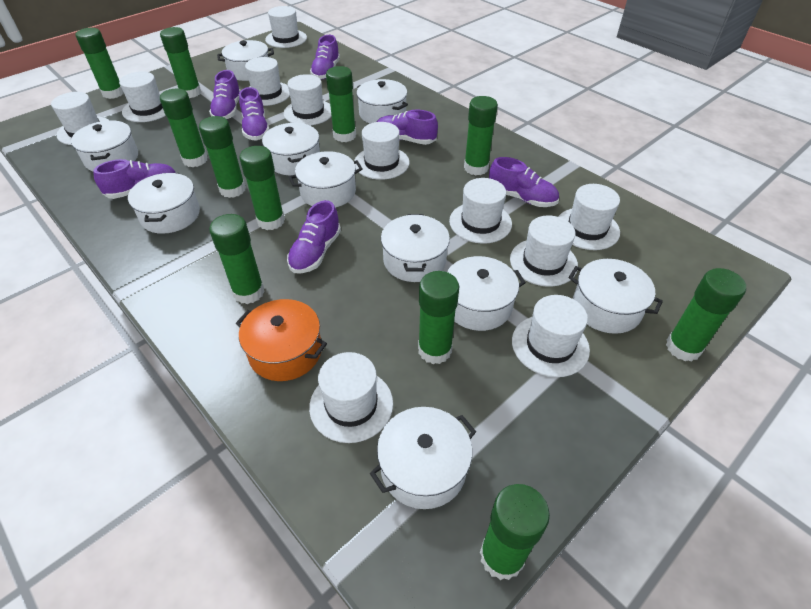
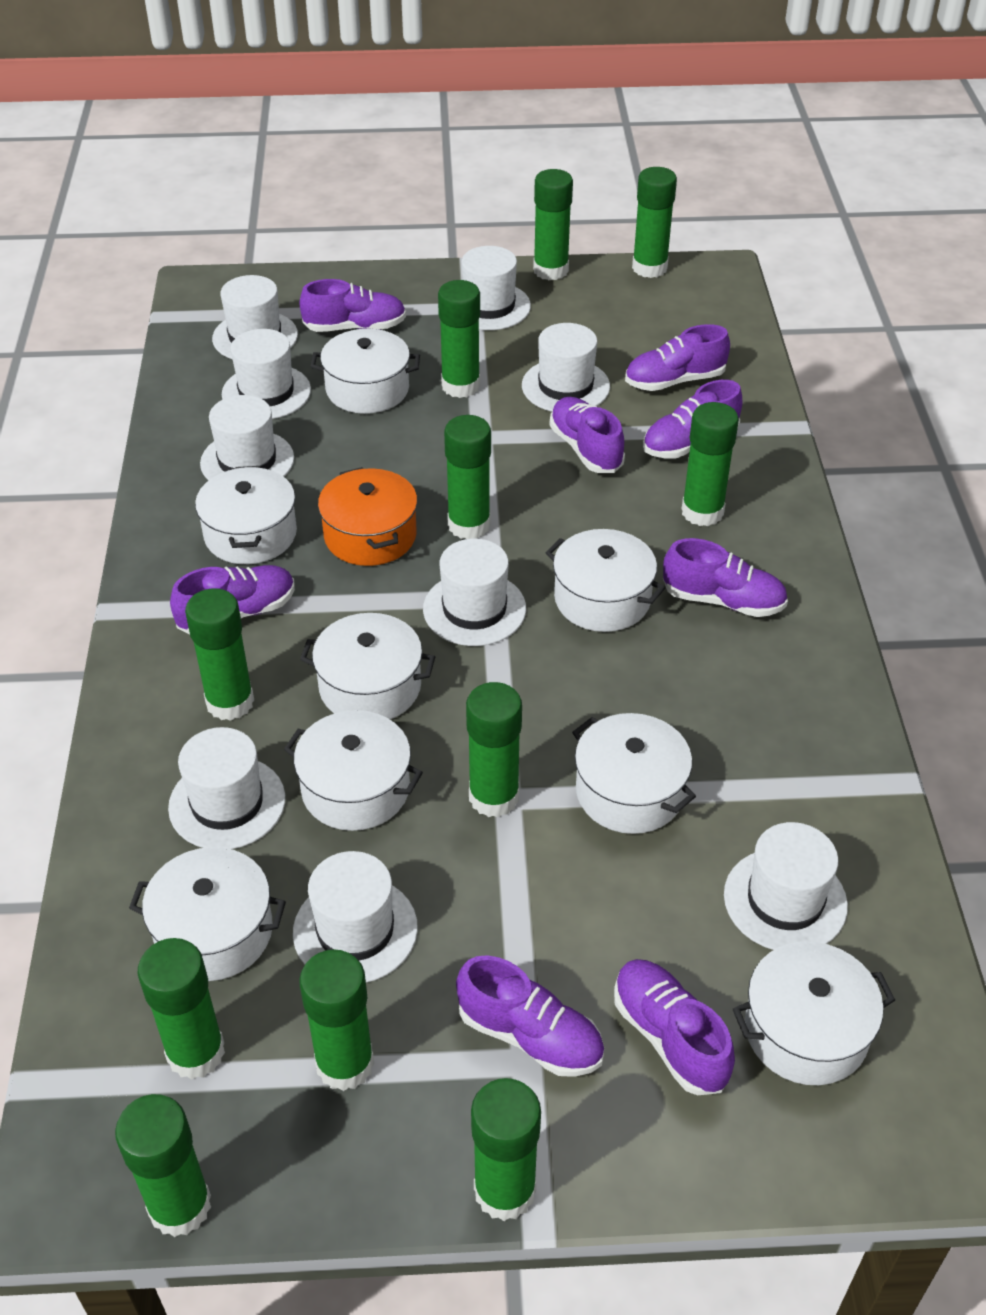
purple shoe: [93,159,176,199] [209,70,241,119] [239,87,269,141] [287,200,341,274] [310,35,340,79] [376,110,438,145] [489,157,559,207] = 7 -> [170,565,295,635] [299,279,406,332] [456,955,604,1077] [549,397,625,473] [614,959,735,1095] [625,324,730,391] [643,380,743,459] [663,538,788,617] = 8
white hat: [51,92,108,145] [119,71,166,122] [245,57,290,106] [265,6,307,48] [284,74,331,125] [309,352,393,443] [354,122,409,180] [449,178,512,244] [510,216,578,287] [512,295,590,377] [558,184,620,250] = 11 -> [168,727,285,849] [200,395,294,481] [212,275,298,359] [222,329,311,419] [293,851,418,983] [423,539,526,646] [462,246,531,330] [522,323,610,412] [724,822,848,950] = 9
white pot: [71,120,138,171] [128,173,200,234] [217,40,274,81] [262,123,320,175] [289,151,363,208] [356,79,408,124] [370,407,476,509] [381,214,450,282] [447,256,526,331] [569,259,663,334] = 10 -> [129,847,286,981] [195,466,297,564] [284,710,423,831] [300,613,435,719] [310,329,420,414] [546,529,665,632] [572,713,696,834] [733,941,895,1085] = 8

